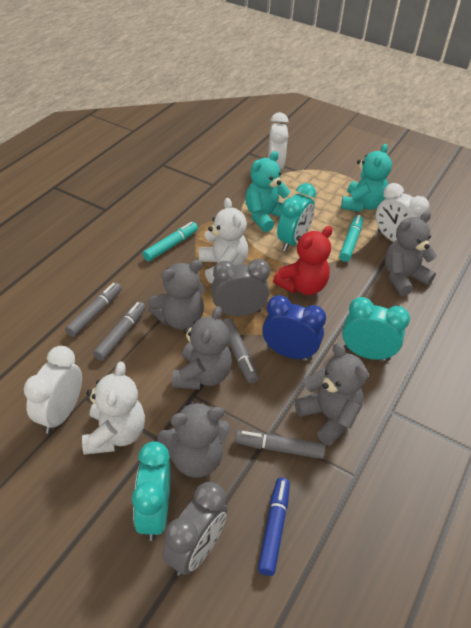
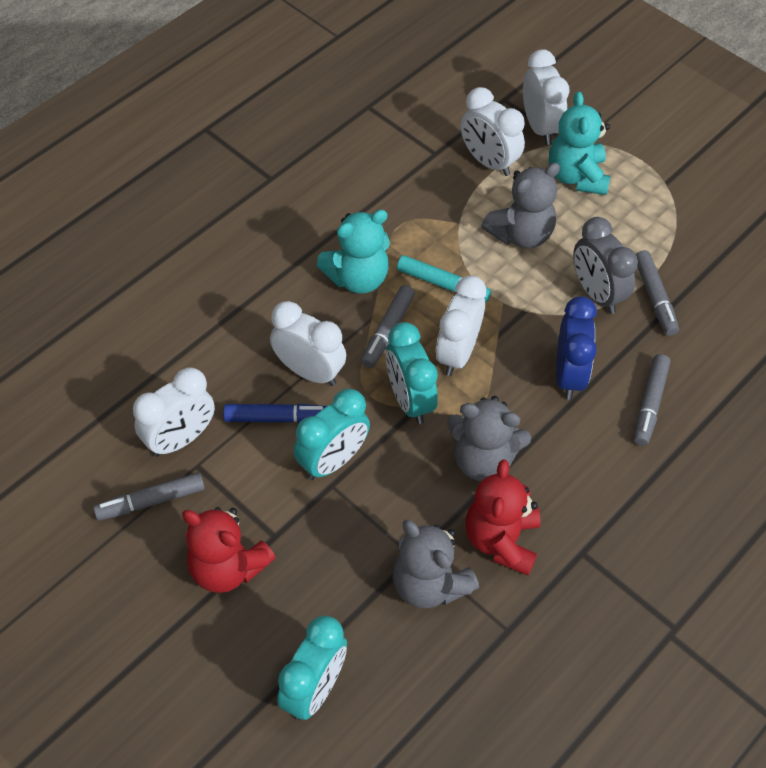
grey clock: [162,482,228,576] [211,259,270,316] = 2 -> [573,217,638,314] = 1
grey teddy bear: [148,260,205,330] [157,401,230,478] [172,306,232,390] [295,343,369,446] [385,211,437,296] = 5 -> [393,520,479,609] [447,396,531,481] [481,163,560,248] = 3
red teddy bear: [273,226,333,295] = 1 -> [182,507,276,593] [466,459,541,575] = 2
turquoise marker: [143,222,198,261] [339,215,363,262] = 2 -> [397,255,491,302] = 1
white clock: [24,346,82,434] [268,112,289,169] [376,183,429,242] = 3 -> [133,367,215,457] [270,301,346,386] [436,276,486,376] [461,87,525,176] [523,50,569,145] = 5
white teddy bear: [82,362,145,455] [199,198,248,283] = 2 -> none = 0

